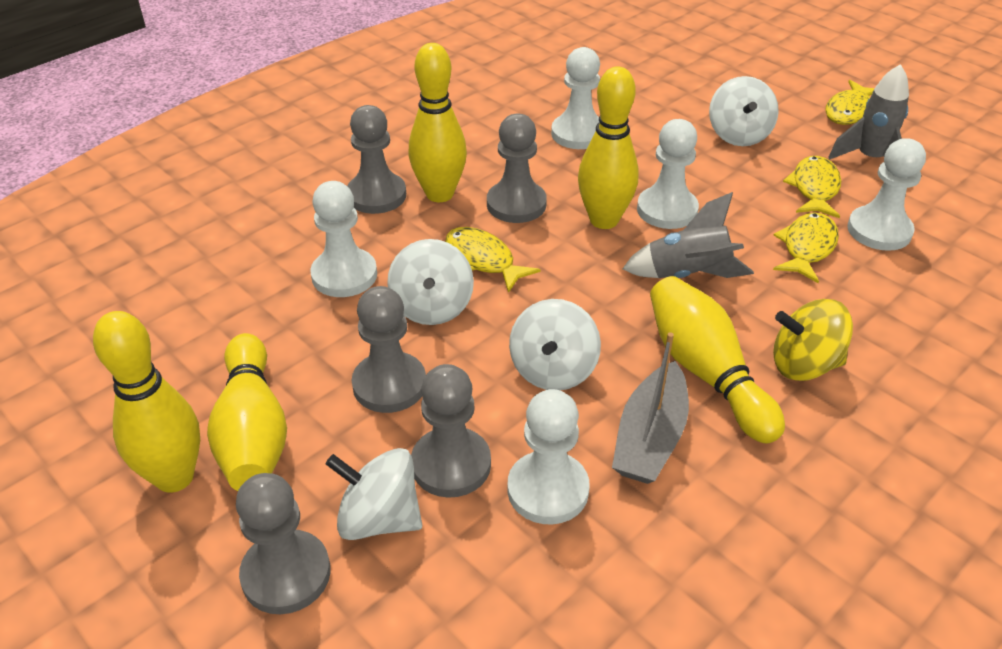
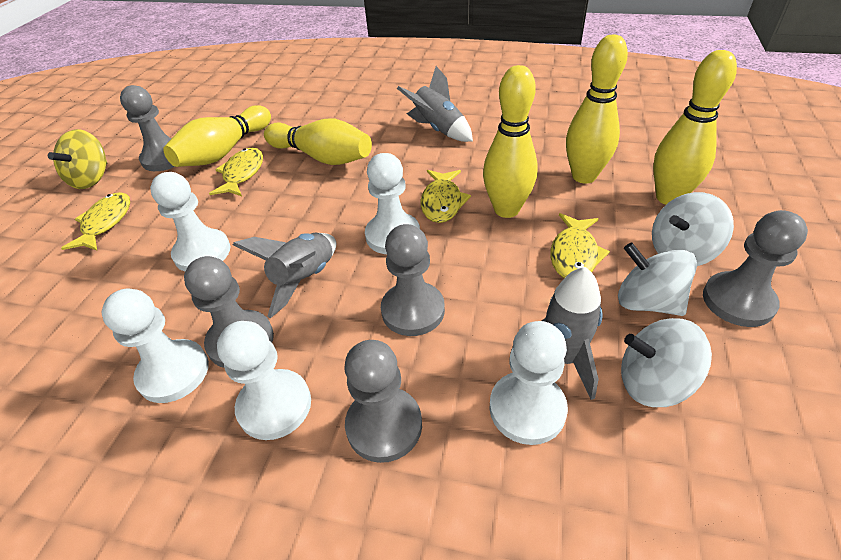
grey boat: [612,332,689,484] = 1 -> none = 0
grey rocket: [623,192,754,278] [828,64,909,160] = 2 -> [233,233,336,318] [397,66,473,142] [510,267,603,400] = 3
white spinning top: [326,448,422,540] [387,239,474,325] [509,299,601,390] [709,76,779,146] = 4 -> [618,243,697,316] [621,318,712,407] [652,192,734,266] = 3

